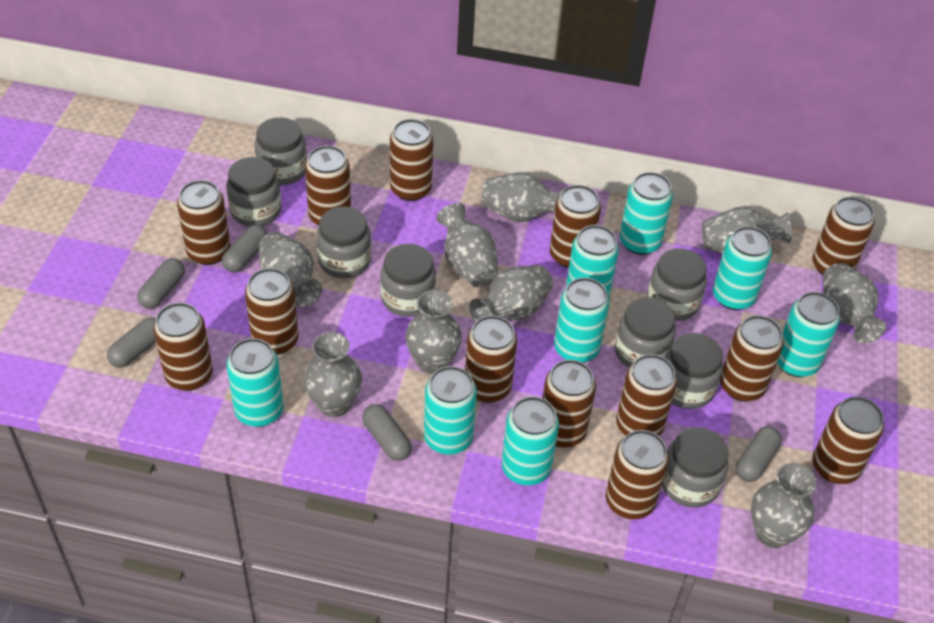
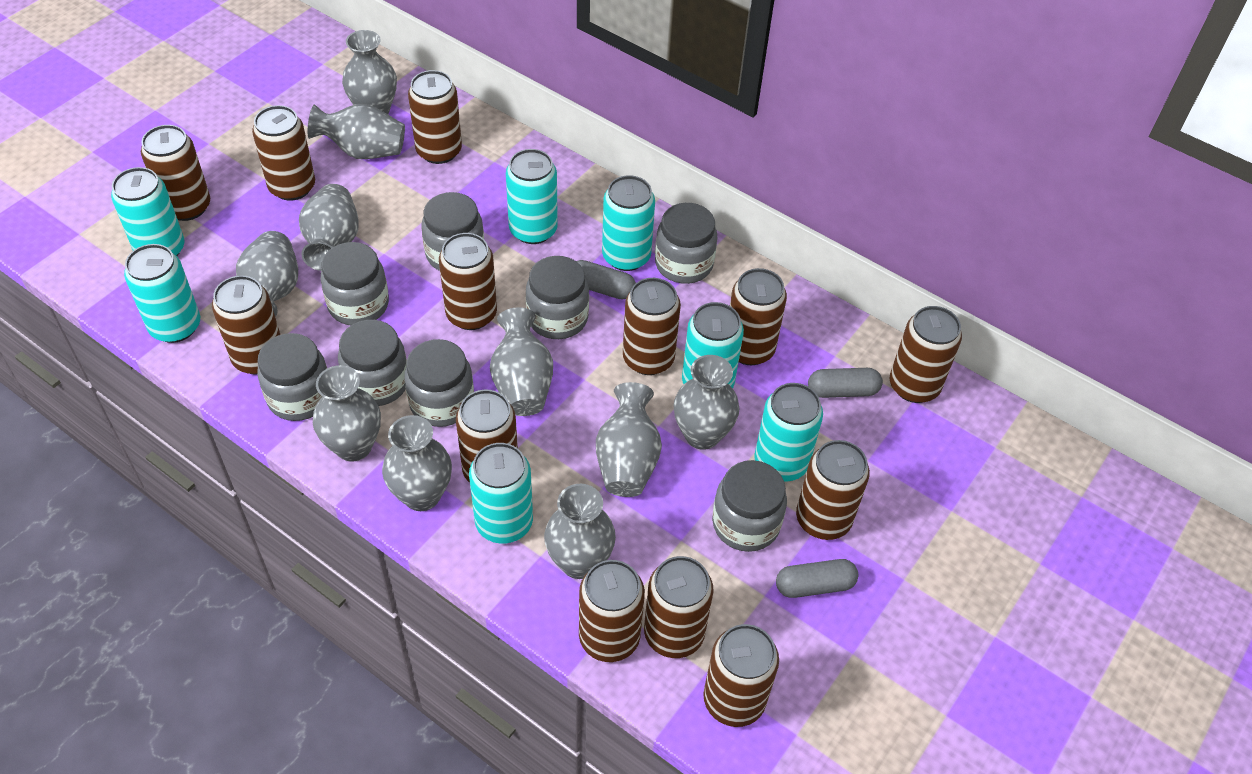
grey capsule: [107,317,156,368] [137,258,185,309] [222,225,267,273] [362,404,412,461] [736,426,782,482] = 5 -> [576,260,636,300] [776,559,858,598] [808,368,883,398] = 3
grey vase: [259,232,323,307] [304,332,362,417] [405,290,462,374] [436,203,499,288] [469,265,553,322] [482,172,564,222] [702,206,792,254] [751,463,816,548] [823,263,886,343] = 9 -> [236,231,298,317] [299,184,359,271] [308,104,405,159] [313,365,381,462] [342,30,397,114] [382,415,452,511] [490,307,553,416] [544,484,616,579] [596,382,662,497] [673,355,740,450] = 10
turquoise can: [226,338,284,427] [424,366,477,455] [502,396,559,486] [554,278,609,363] [565,225,619,298] [620,172,673,255] [713,226,772,310] [777,292,840,377] = 8 -> [111,167,185,256] [124,244,200,343] [469,443,533,544] [506,149,558,244] [602,175,655,271] [682,302,744,389] [754,383,823,482] = 7

